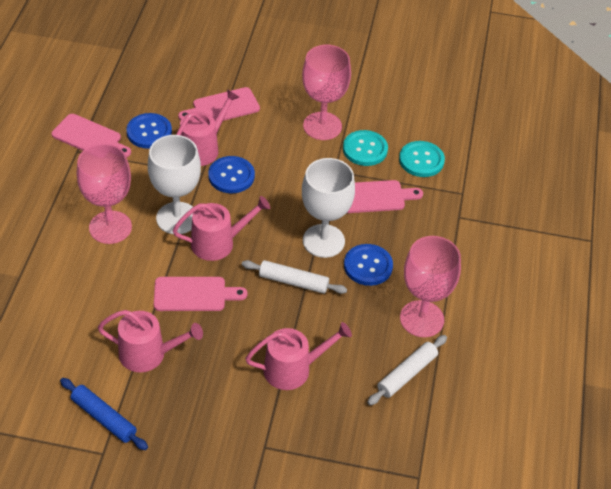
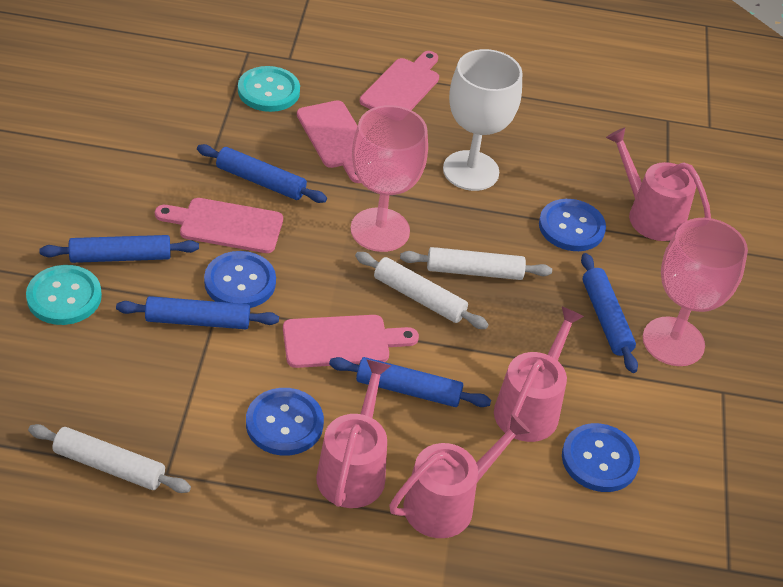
blue button: [127,113,172,149] [208,156,255,193] [344,244,393,286] = 3 -> [204,251,276,308] [246,388,324,456] [539,199,606,251] [562,423,640,492] = 4
blue rolling pin: [60,378,148,450] = 1 -> [39,235,199,263] [116,296,279,329] [197,144,327,203] [329,357,491,407] [581,253,638,373] = 5
pink goblet: [77,143,132,244] [302,45,351,140] [400,236,461,337] = 3 -> [351,105,428,252] [643,218,748,366] = 2
white goblet: [148,135,201,234] [302,158,355,258] = 2 -> [443,49,522,191] = 1
white rolling pin: [241,260,347,294] [367,335,447,405] = 2 -> [28,424,191,493] [355,252,489,329] [400,247,552,280] = 3

